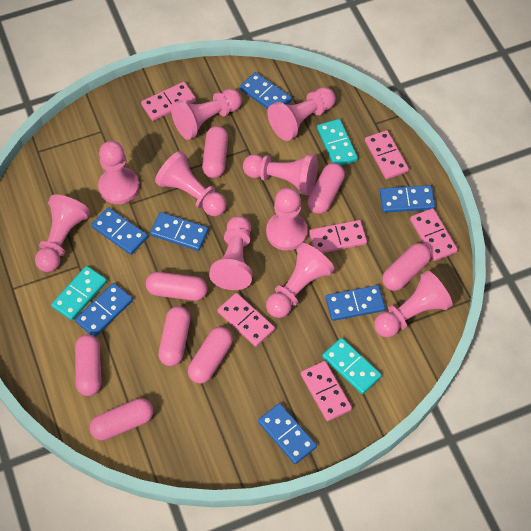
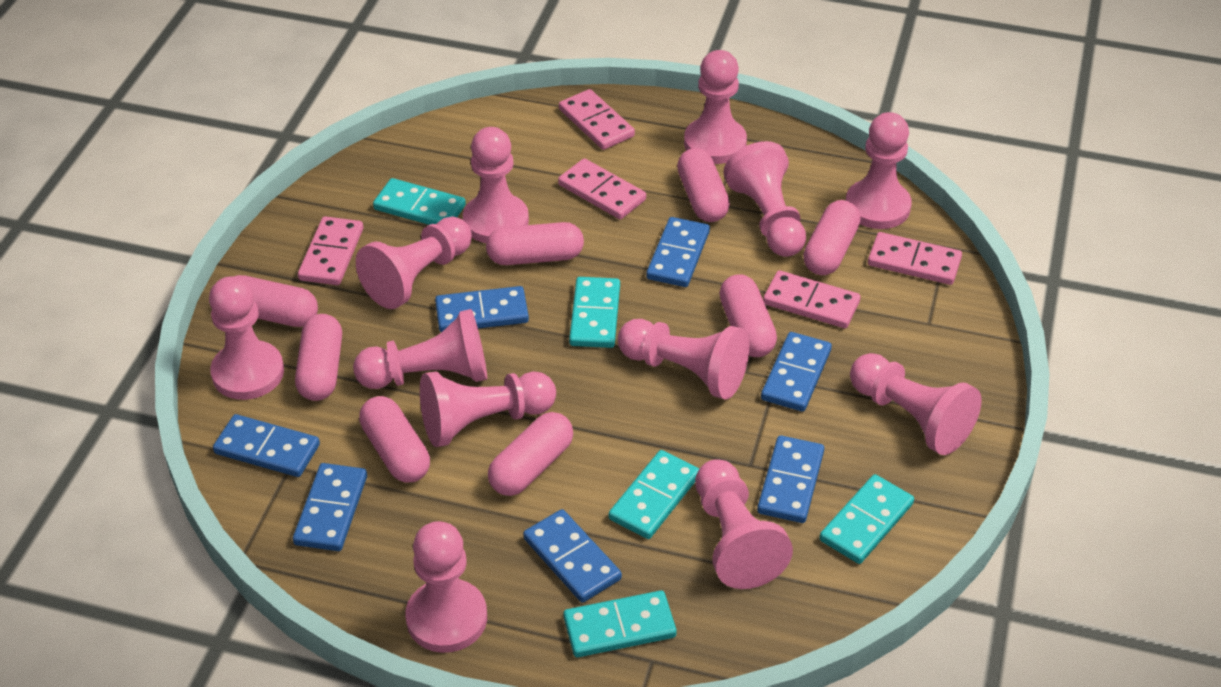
pink domino: [141,82,196,121] [217,293,275,347] [301,361,352,421] [309,220,367,253] [365,130,409,179] [410,208,458,261] = 6 -> [298,216,363,285] [558,158,646,219] [559,89,635,150] [763,270,861,328] [868,232,962,285] = 5
pink pawn: [35,195,90,272] [98,141,139,204] [155,151,227,216] [171,89,242,140] [209,216,253,290] [243,154,318,195] [266,188,308,251] [266,243,335,318] [267,87,336,141] [374,271,452,337] = 10 -> [209,276,284,400] [353,309,487,389] [356,217,472,309] [405,521,487,653] [420,371,556,447] [463,127,529,243] [618,319,749,400] [684,50,747,164] [695,459,793,589] [724,141,806,257] [846,112,912,229] [850,353,982,455] = 12
turquoise domino: [51,266,107,321] [317,119,358,165] [322,338,382,394] = 3 -> [373,178,466,225] [563,591,677,657] [569,277,620,348] [609,450,699,539] [819,474,914,564] = 5

